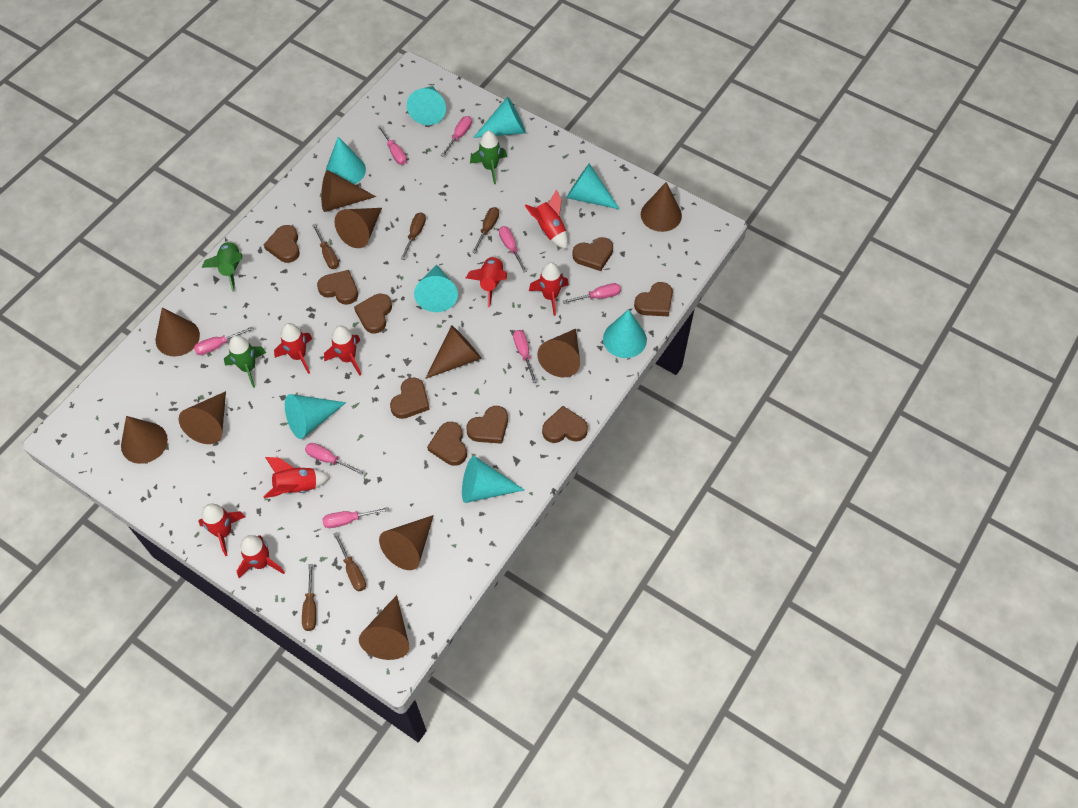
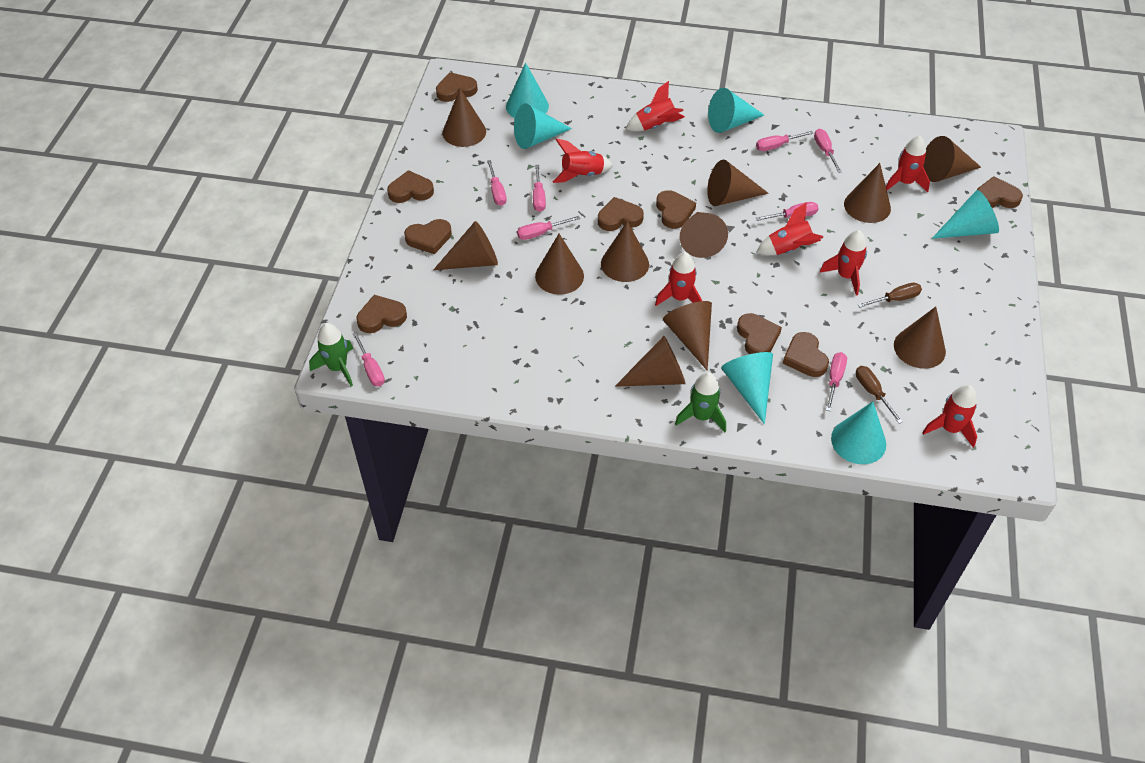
brown cone: [121,416,168,464] [156,308,200,356] [179,391,226,444] [321,170,376,212] [334,208,382,248] [359,595,409,660] [379,515,434,570] [425,325,482,379] [537,329,580,377] [641,182,682,232] = 10 -> [433,221,498,270] [443,89,486,147] [535,234,584,295] [601,221,649,282] [615,336,686,387] [663,301,712,371] [680,212,728,258] [707,160,769,206] [844,163,891,223] [894,307,946,369] [923,136,981,182] = 11
brown screwdriver: [302,564,316,631] [312,224,339,269] [333,532,366,591] [401,212,426,260] [472,207,499,253] = 5 -> [856,366,903,424] [858,283,922,308] = 2
green rocket: [202,241,242,292] [224,335,266,388] [470,131,507,184] = 3 -> [309,323,353,386] [675,372,726,432] = 2
red rocket: [198,504,245,556] [237,535,285,578] [263,457,330,498] [274,323,313,374] [324,326,361,376] [466,256,507,308] [524,189,568,249] [529,262,569,316] = 8 -> [553,139,613,183] [626,81,685,131] [655,252,702,306] [756,202,823,255] [820,230,867,296] [886,136,930,192] [922,385,977,448] = 7
turquoise cone: [285,394,346,439] [326,137,366,184] [407,86,446,125] [414,265,458,312] [462,456,524,503] [473,97,526,138] [566,163,620,209] [603,309,647,358] = 8 -> [506,62,549,118] [514,103,572,149] [708,88,764,133] [721,352,773,424] [831,402,886,464] [932,190,999,239] = 6

